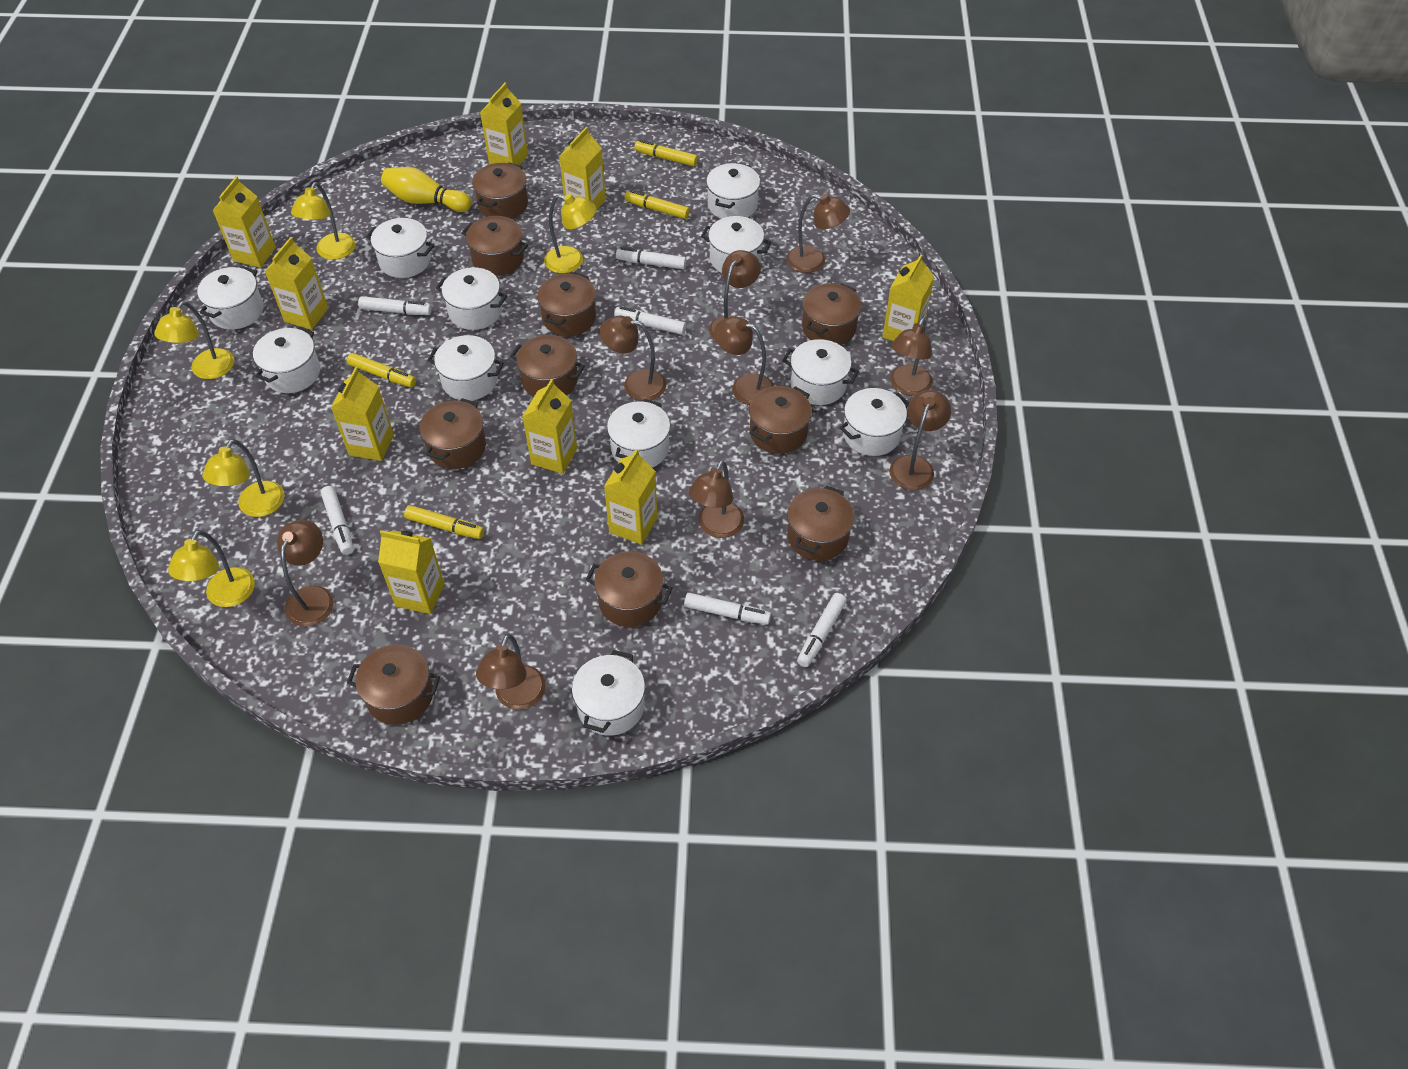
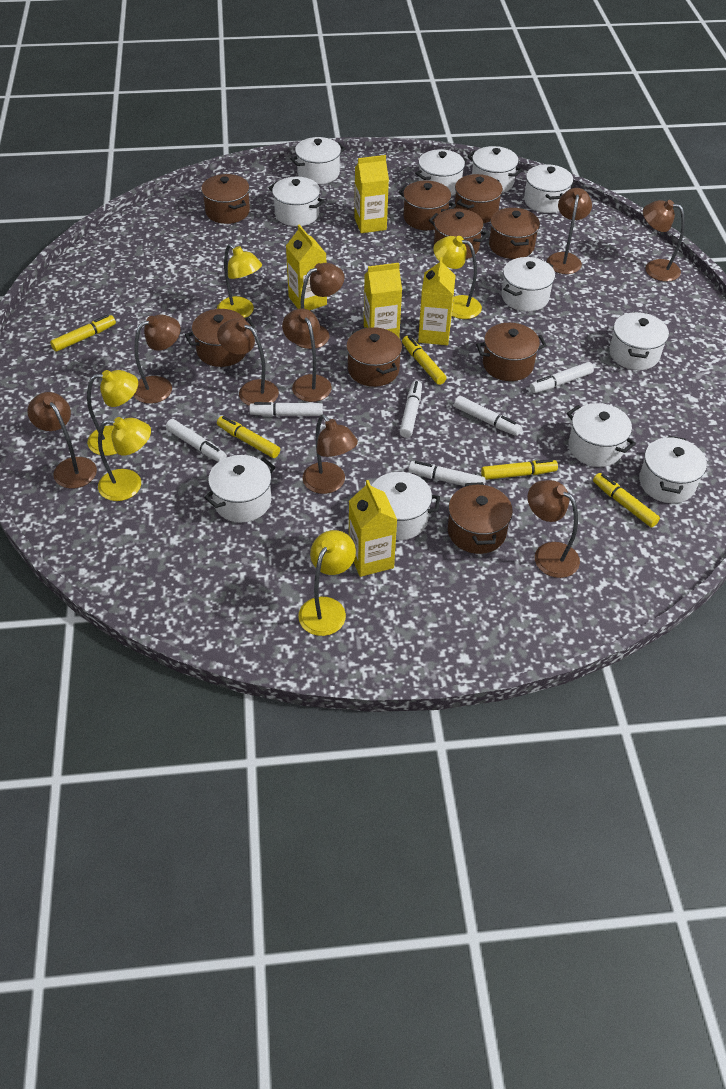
brown pot: [347,645,440,725] [420,398,486,469] [461,216,528,276] [472,162,528,219] [510,335,585,397] [537,273,596,337] [586,551,673,627] [749,386,812,454] [787,485,854,561] [802,283,861,345] = 10 -> [185,309,255,367] [201,174,250,224] [346,327,402,387] [398,180,456,230] [429,208,489,259] [448,482,513,554] [454,174,503,223] [476,323,547,381] [489,208,540,259] = 9
yellow bowling pin: [381,167,471,212] = 1 -> none = 0
yellow carton: [212,176,276,268] [264,237,328,330] [331,367,394,461] [378,530,445,614] [480,82,528,165] [522,379,577,474] [559,127,606,210] [604,449,658,545] [882,254,934,341] = 9 -> [286,224,327,311] [349,480,397,577] [355,155,389,233] [364,263,402,337] [418,257,456,345] = 5
yellow marker: [347,353,416,388] [404,505,484,539] [625,190,690,219] [634,140,698,166] = 4 -> [50,315,116,352] [217,416,280,458] [402,336,447,385] [481,459,558,480] [593,473,660,528] = 5

